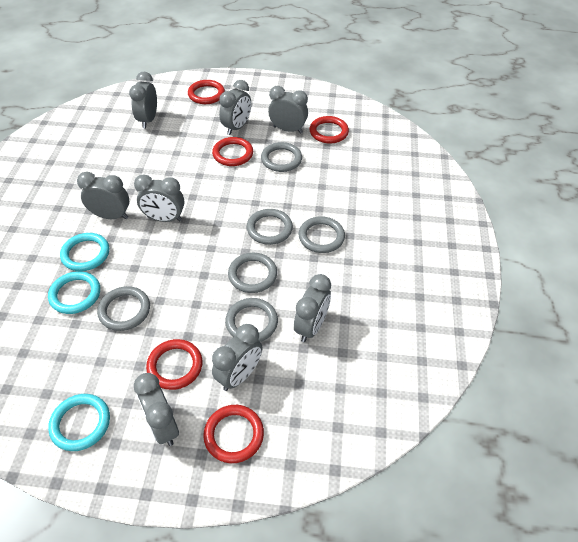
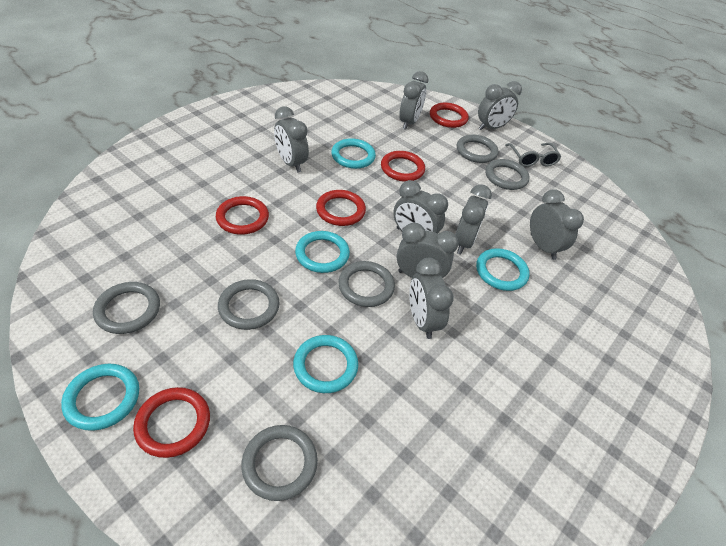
grey glasses: none = 0 -> [505,143,561,167] = 1
turquoise ring: [48,271,100,314] [48,394,110,451] [60,233,109,271] = 3 -> [61,364,139,431] [293,335,358,393] [295,231,350,273] [331,138,376,169] [476,248,529,291] = 5

